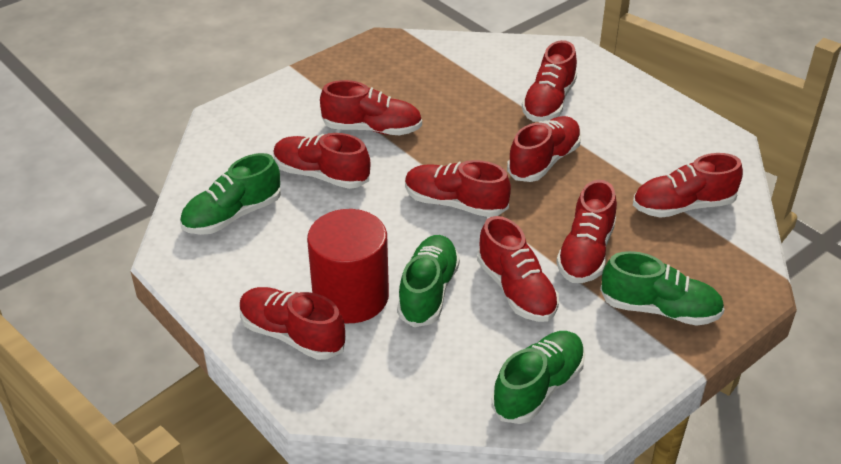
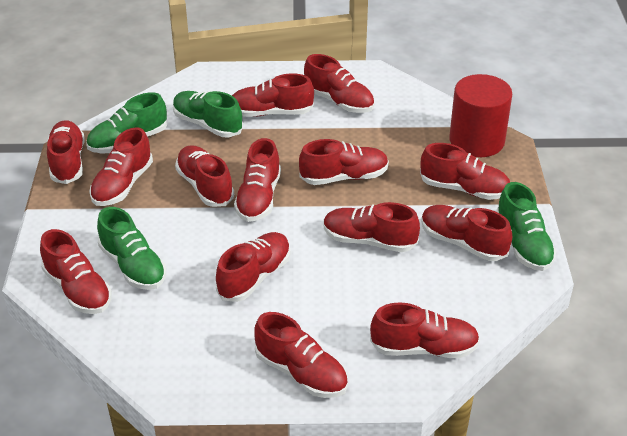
red shoe: [240,287,345,360] [273,133,370,189] [320,80,422,135] [405,160,511,217] [477,216,559,322] [507,116,581,182] [522,40,577,122] [556,180,617,283] [633,153,743,218] = 9 -> [40,229,112,314] [47,120,84,184] [89,127,153,206] [175,145,234,207] [216,232,291,302] [232,73,314,117] [234,138,281,222] [254,312,348,398] [299,139,389,185] [304,54,374,113] [323,202,420,252] [370,302,480,358] [420,143,510,200] [421,205,512,261] = 14

